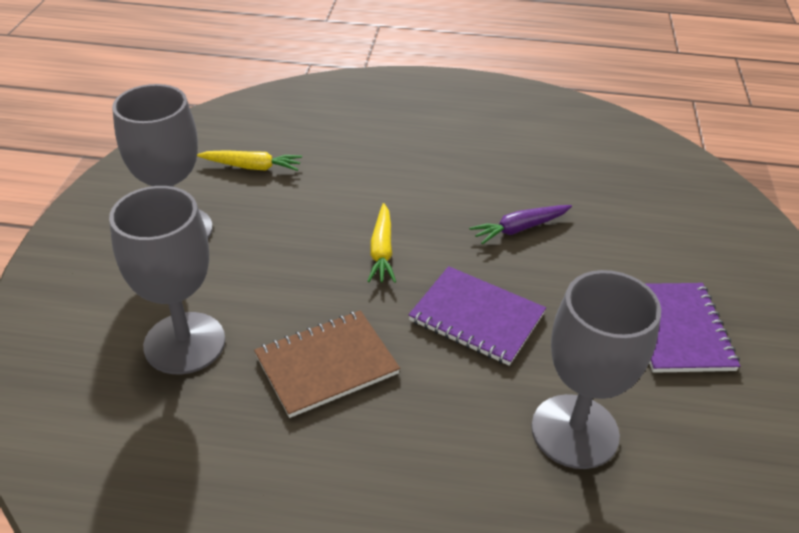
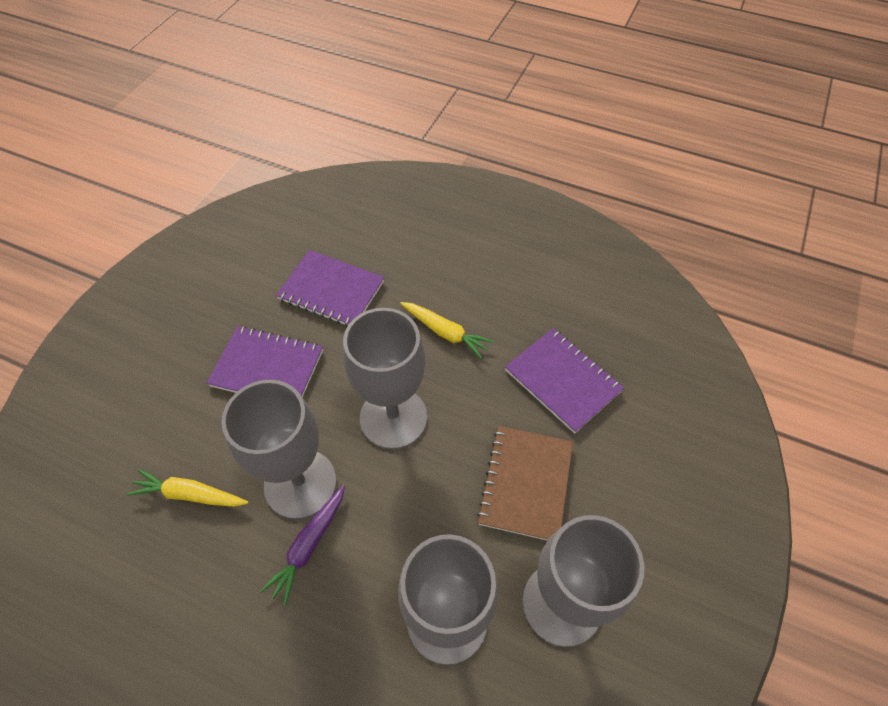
grey goblet: [109,186,225,374] [112,84,213,238] [531,270,661,469] = 3 -> [221,380,336,519] [343,308,427,449] [398,534,498,665] [523,515,644,647] = 4
purple notebook: [408,266,546,366] [646,283,740,373] = 2 -> [207,326,323,397] [276,250,385,327] [505,328,624,434] = 3

